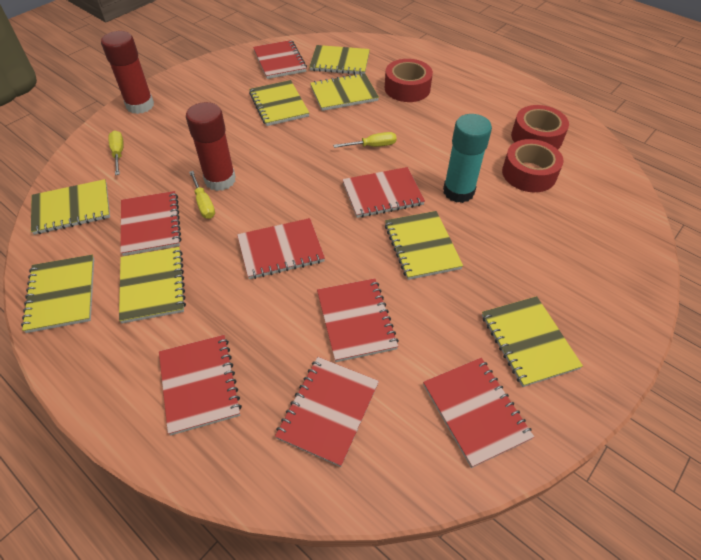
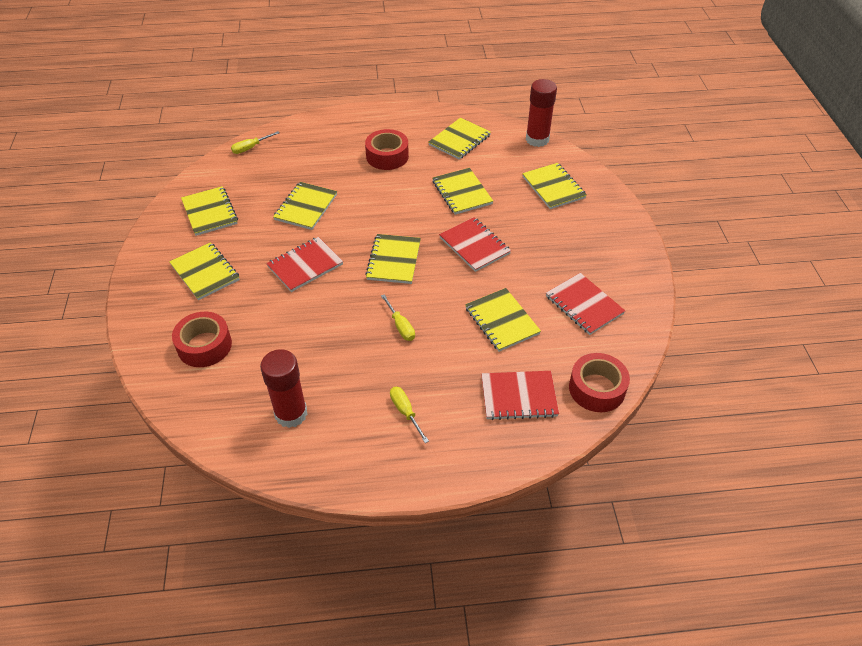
red notebook: [121,191,181,256] [159,335,242,436] [237,218,325,279] [253,40,307,79] [275,357,379,467] [317,278,399,362] [342,167,425,218] [423,358,534,468] = 8 -> [266,237,343,292] [439,217,511,272] [481,371,559,420] [546,273,625,335] = 4
turquoise glue stick: [443,114,492,203] = 1 -> none = 0

